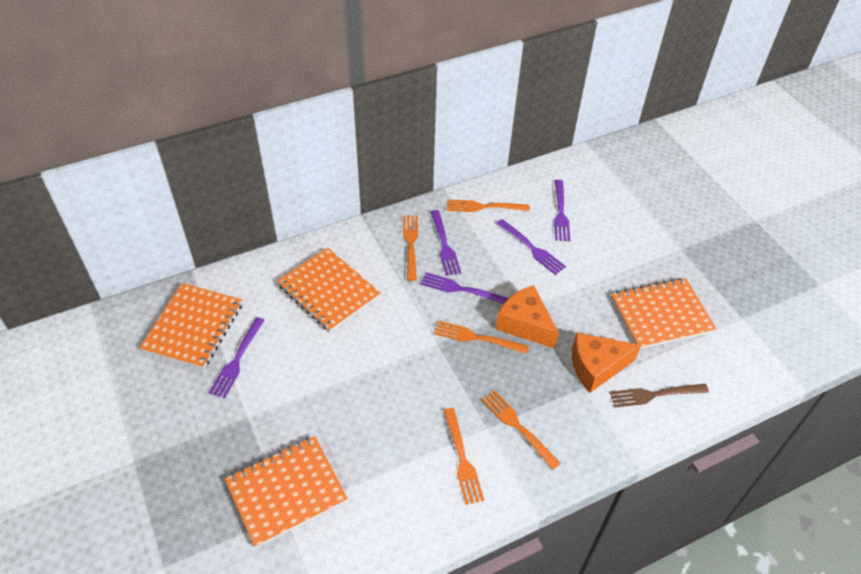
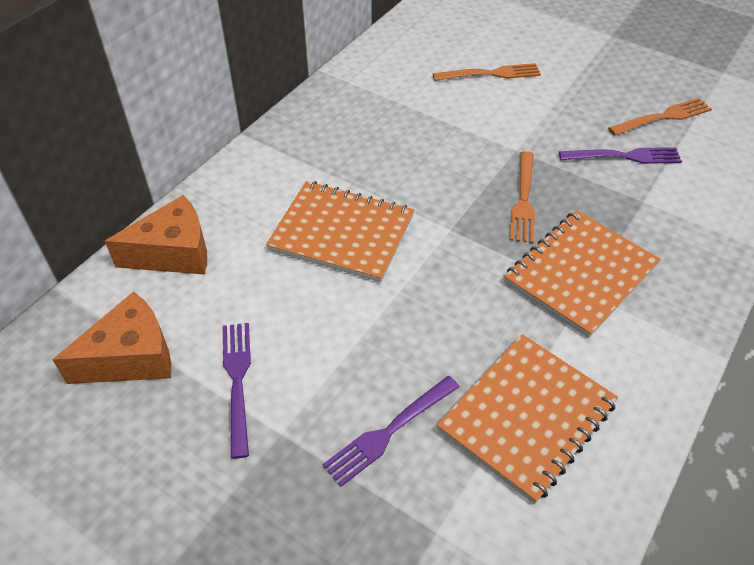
brown fork: [610,384,709,408] = 1 -> none = 0
orange fork: [403,216,418,281] [434,321,529,354] [443,408,484,505] [447,200,530,212] [481,390,561,470] = 5 -> [433,63,541,81] [510,151,535,243] [608,98,712,136] = 3
orange notebook: [140,283,242,369] [225,436,348,548] [277,248,380,332] [611,278,717,349] = 4 -> [266,181,415,282] [437,334,618,504] [504,210,661,337] = 3
purple fork: [209,317,265,398] [421,272,508,304] [430,210,461,276] [496,219,566,275] [554,180,570,241] = 5 -> [223,323,251,459] [322,376,459,487] [559,147,682,164] = 3

